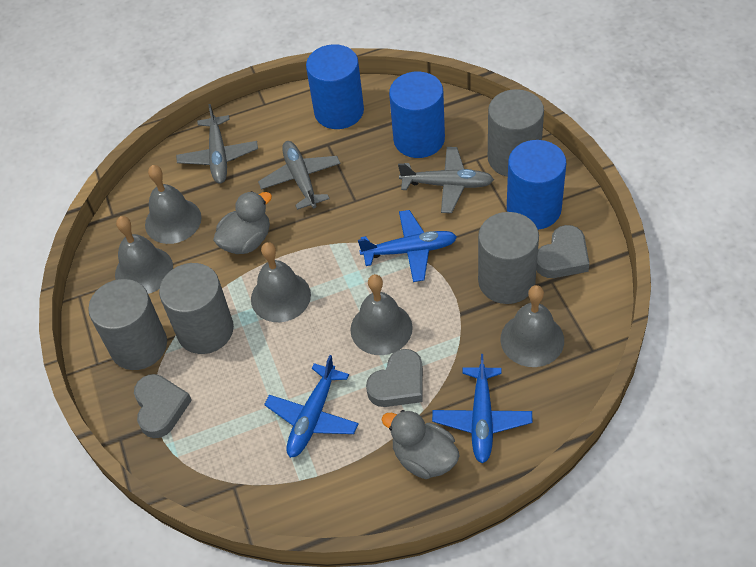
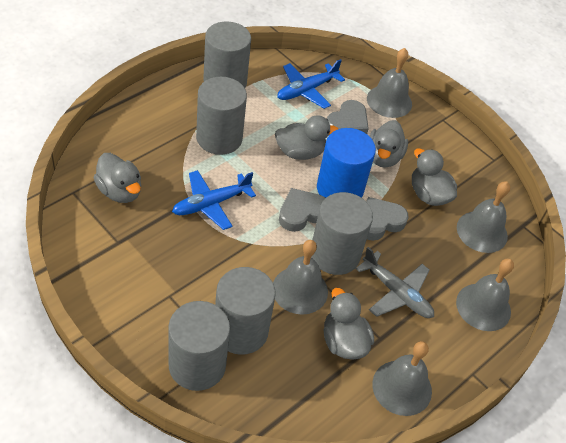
blue cylinder: [306,44,364,129] [389,72,445,158] [507,140,566,230] = 3 -> [317,128,376,198] = 1
blue plane: [264,355,359,458] [358,210,457,282] [432,354,533,463] = 3 -> [172,170,256,230] [277,59,345,109] = 2
grey cylinder: [88,279,167,370] [159,263,234,354] [478,212,539,304] [488,89,544,177] = 4 -> [168,301,230,391] [196,77,247,155] [203,22,251,88] [215,267,276,355] [311,192,373,275] = 5
grey duck: [213,191,272,254] [381,410,460,479] = 2 -> [93,153,141,203] [275,115,338,160] [324,288,374,359] [370,120,408,168] [412,148,457,206] = 5
grey plane: [176,104,258,184] [258,141,341,210] [398,147,494,213] = 3 -> [356,247,434,318] = 1

